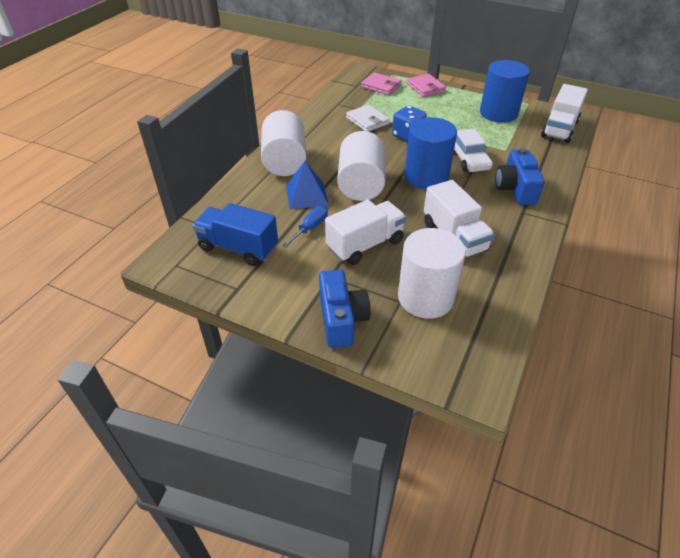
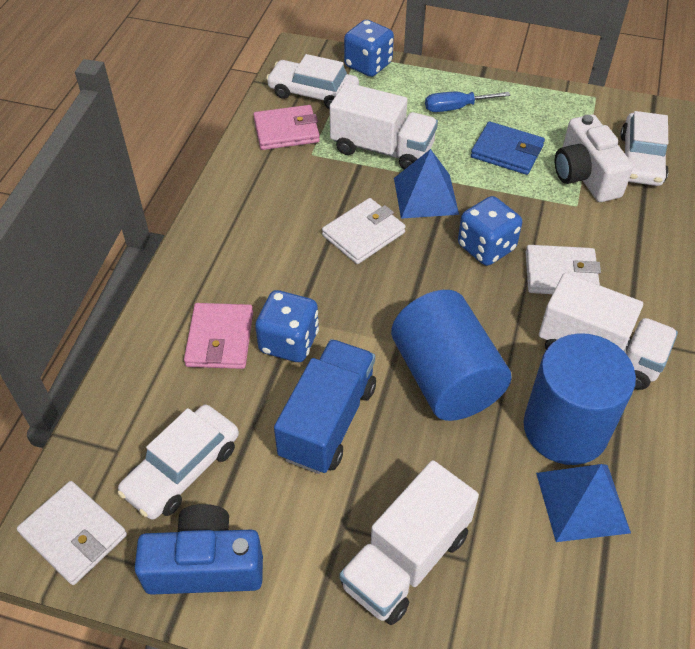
blue camera: [319,269,370,348] [495,148,545,205] = 2 -> [134,504,263,595] = 1
blue dice: [392,106,427,142] = 1 -> [255,290,319,362] [344,20,394,77] [458,196,522,266] = 3
blue pyramid: [286,161,329,209] = 1 -> [394,149,459,219] [536,464,631,542] = 2
blue wallet: none = 0 -> [471,121,545,175] = 1
white camera: none = 0 -> [555,114,633,202] = 1
white car: [454,128,493,172] = 1 -> [117,405,239,520] [266,54,359,109] [620,111,669,186] = 3
white cylinder: [261,110,306,176] [337,131,385,201] [398,228,466,319] = 3 -> none = 0
white wallet: [346,105,390,132] = 1 -> [17,481,127,585] [322,198,406,264] [525,245,601,294] = 3

